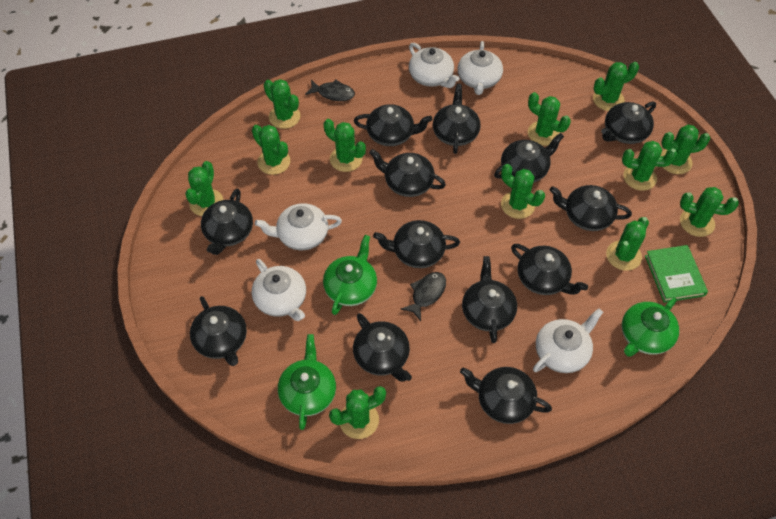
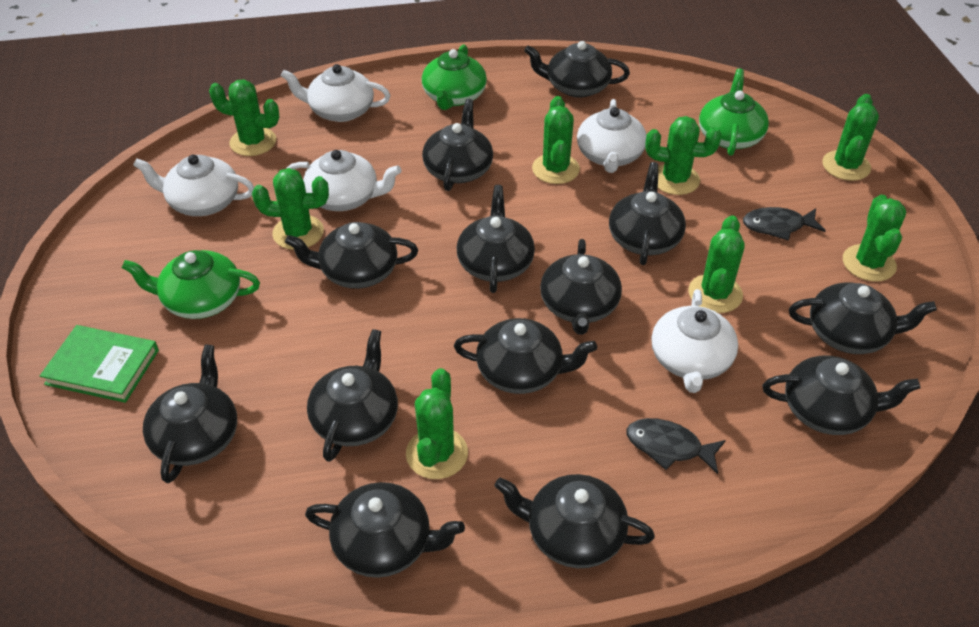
green cactus: [185,161,223,216] [252,125,290,175] [264,79,301,129] [324,119,366,172] [329,386,386,439] [501,164,545,219] [528,92,571,146] [593,62,639,111] [606,217,649,271] [622,141,677,191] [660,125,710,174] [680,187,739,237] = 12 -> [209,80,279,156] [252,168,329,250] [406,368,468,479] [532,96,580,184] [645,116,722,195] [688,215,745,313] [822,94,879,181] [843,195,906,281] = 8

